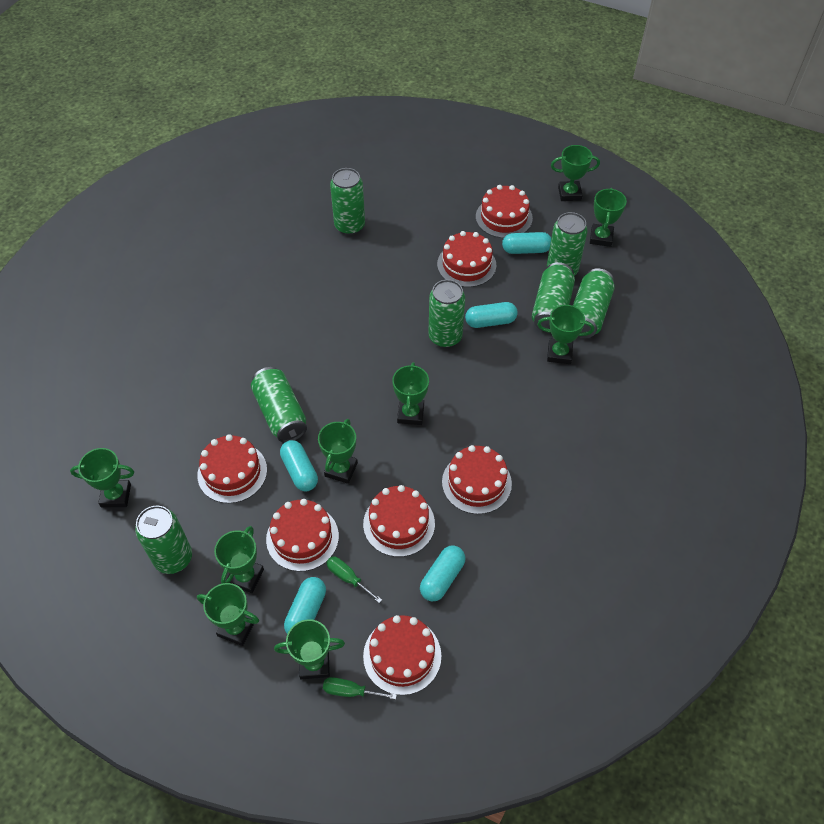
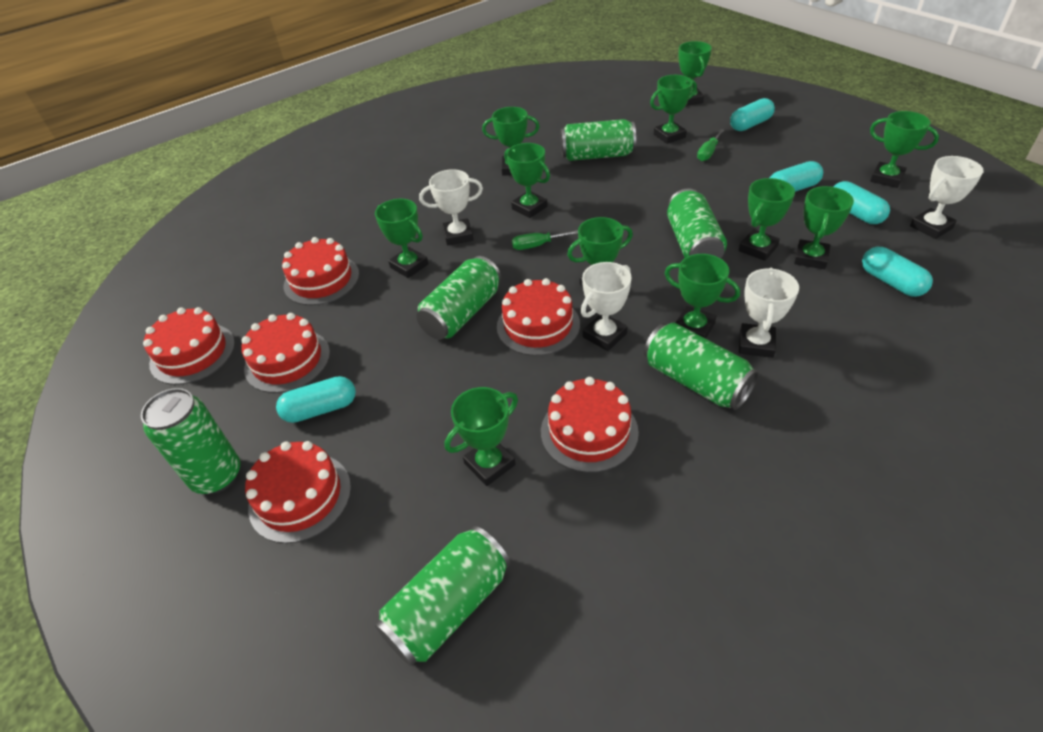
green can: [135,505,192,574] [251,367,307,443] [330,168,365,235] [428,280,465,348] [532,262,575,331] [547,212,588,276] [573,268,615,338] = 7 -> [141,388,240,494] [375,526,510,666] [416,256,501,340] [561,119,636,161] [644,322,759,410] [667,188,727,258] = 6
green trophy: [70,448,134,508] [197,583,259,646] [214,526,264,593] [274,619,345,679] [318,419,358,484] [392,362,429,425] [537,305,594,364] [551,145,600,201] [590,188,627,247] = 9 -> [375,199,428,278] [445,387,518,486] [482,107,539,176] [504,143,550,218] [567,217,633,288] [650,75,697,144] [665,254,740,339] [679,41,712,106] [739,178,795,261] [794,186,854,269] [870,111,939,188] = 11
red cake: [197,434,267,503] [266,499,339,572] [363,485,435,557] [363,615,441,695] [437,231,496,287] [442,445,512,514] [476,185,533,238] = 7 -> [143,307,235,385] [241,313,330,393] [245,441,351,544] [282,237,359,305] [497,278,580,356] [541,377,639,473] = 6
white trophy: none = 0 -> [419,169,483,246] [581,262,631,351] [739,268,799,358] [910,156,984,239] = 4

